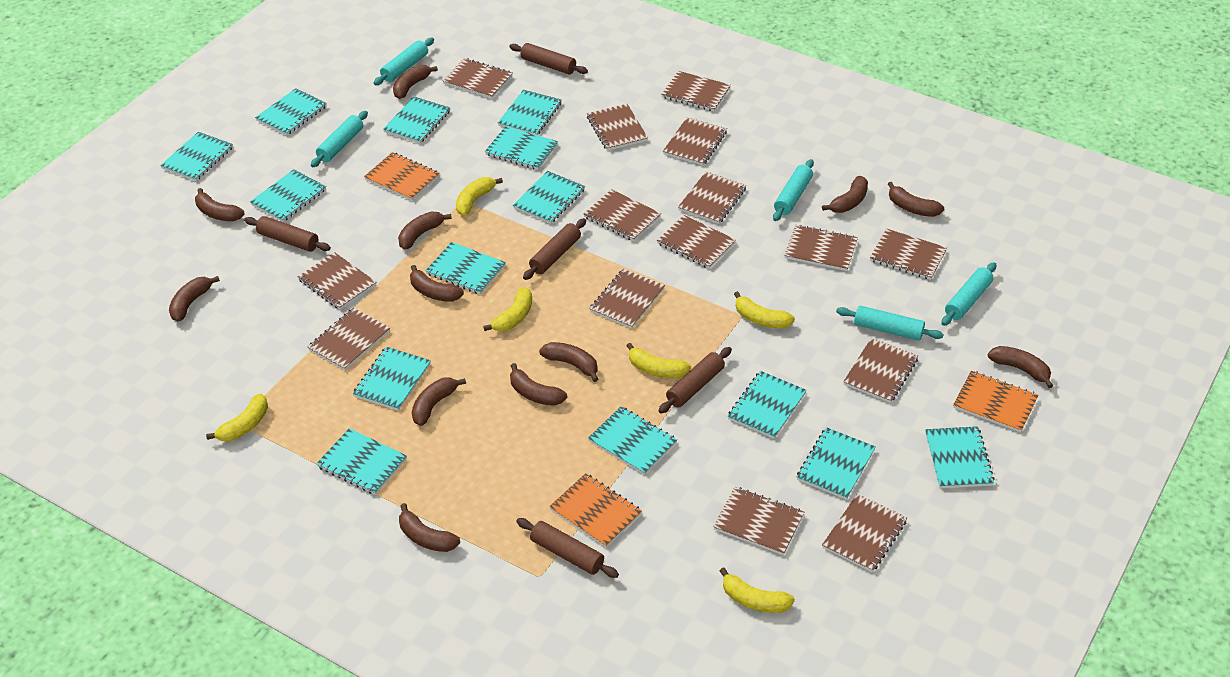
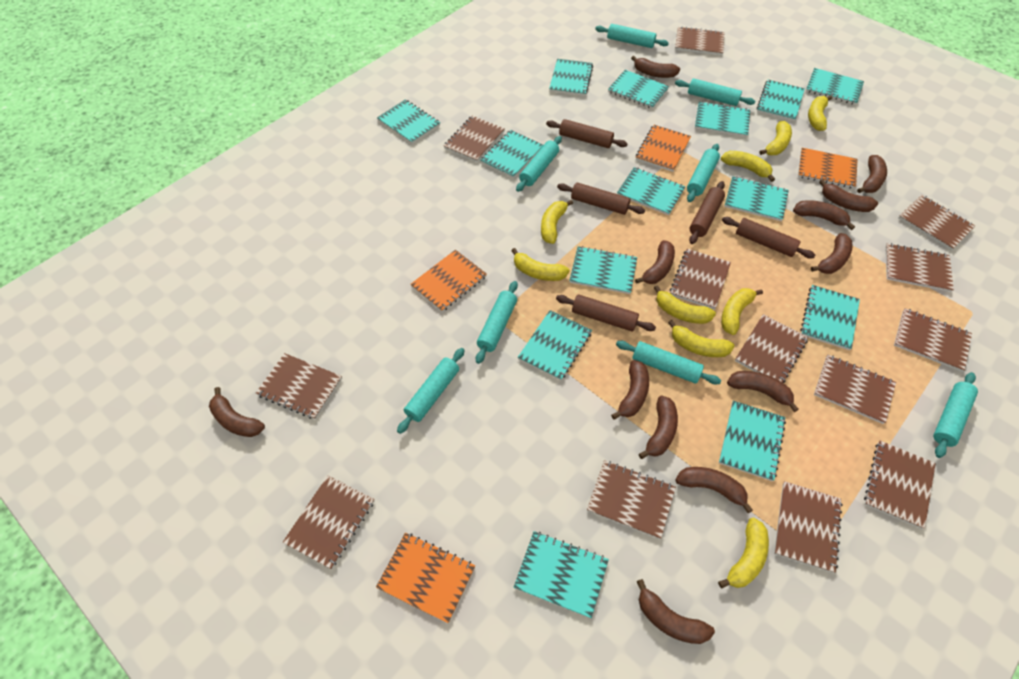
brown notebook: [298,252,377,310] [308,308,390,371] [443,58,513,99] [584,189,661,241] [587,104,648,151] [589,269,665,329] [657,215,736,269] [661,71,731,111] [663,117,727,166] [678,171,747,224] [713,487,804,555] [784,225,858,271] [822,494,907,572] [843,338,918,403] [870,229,947,280] = 15 -> [256,353,342,419] [283,476,374,569] [444,116,505,162] [587,460,676,539] [670,249,731,310] [675,26,724,55] [735,314,808,383] [774,481,843,573] [814,355,896,424] [864,441,936,529] [885,243,954,292] [894,308,972,372] [899,195,975,250] = 13
orange notebook: [364,152,440,201] [549,473,642,548] [953,371,1039,433] = 3 -> [376,532,475,623] [411,250,487,312] [636,125,691,172] [798,148,858,189] = 4
turquoise rolling pin: [311,111,368,167] [374,38,434,85] [773,159,814,221] [836,306,944,341] [941,262,996,326] = 5 -> [397,348,465,434] [476,281,518,364] [516,136,562,192] [595,24,669,48] [616,341,721,384] [675,78,755,106] [687,144,720,202] [933,372,978,458] = 8
yellow banana: [206,394,268,441] [456,177,503,216] [483,287,532,332] [627,343,691,378] [720,567,795,613] [734,291,795,329] = 6 -> [511,248,570,281] [541,200,573,244] [654,285,716,324] [668,320,735,357] [718,518,769,588] [721,151,775,182] [721,288,763,335] [759,121,792,155] [808,95,832,131] = 9

